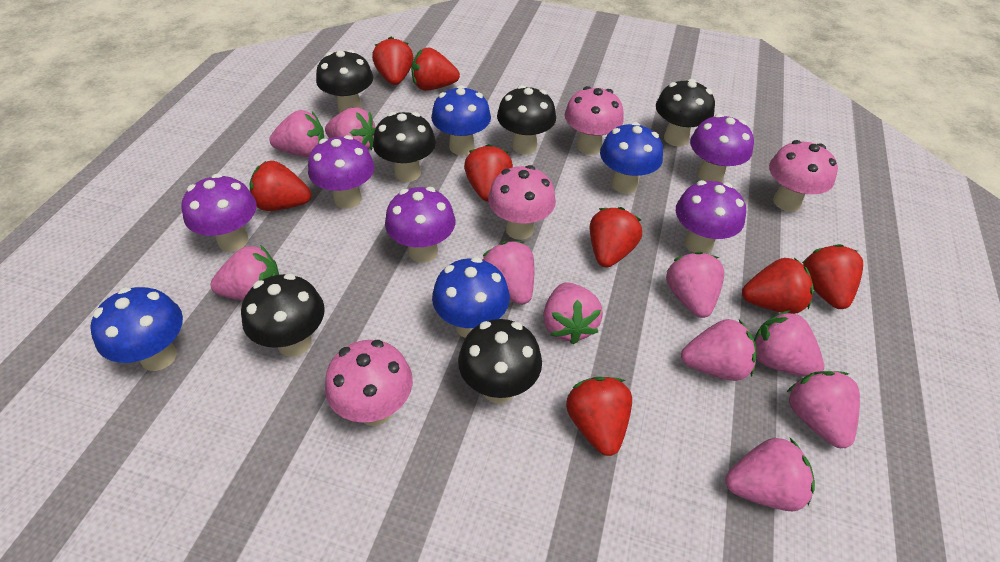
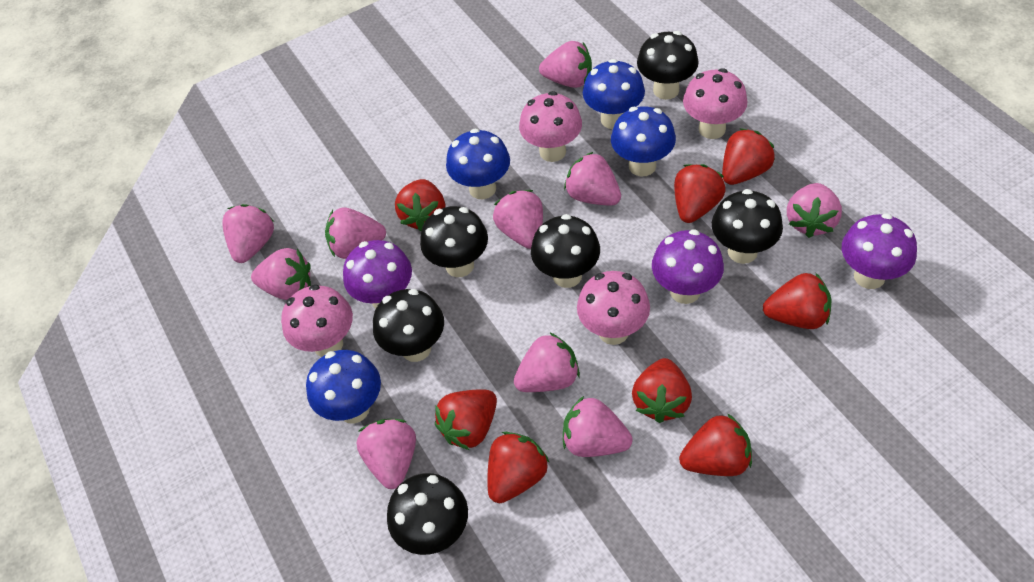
purple mushroom: [181,174,257,252] [308,135,374,209] [385,187,455,263] [676,180,746,254] [690,114,754,182] = 5 -> [343,240,412,309] [652,230,724,304] [842,213,917,289] = 3

